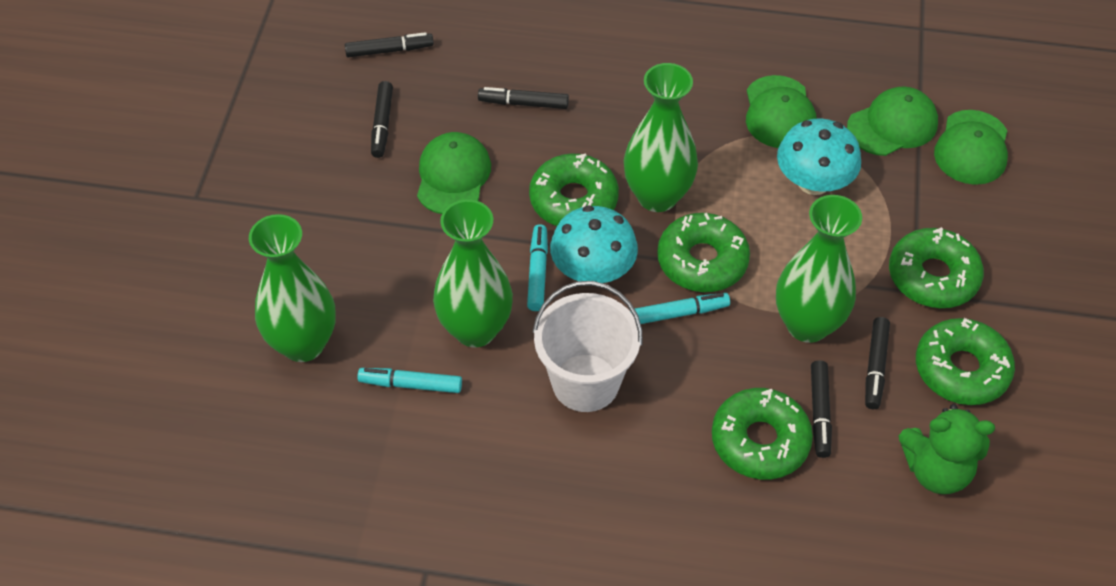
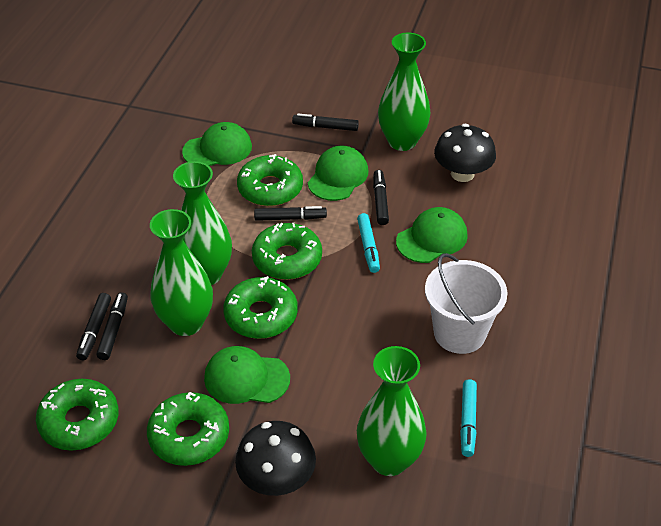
black mushroom: none = 0 -> [235,421,316,496] [434,124,496,182] = 2
green teddy bear: [898,404,995,494] = 1 -> none = 0
turquoise marker: [357,368,462,393] [527,224,548,311] [635,293,730,324] = 3 -> [357,213,380,273] [460,379,477,457] = 2
turquoise mushroom: [550,205,638,283] [777,119,861,195] = 2 -> none = 0

